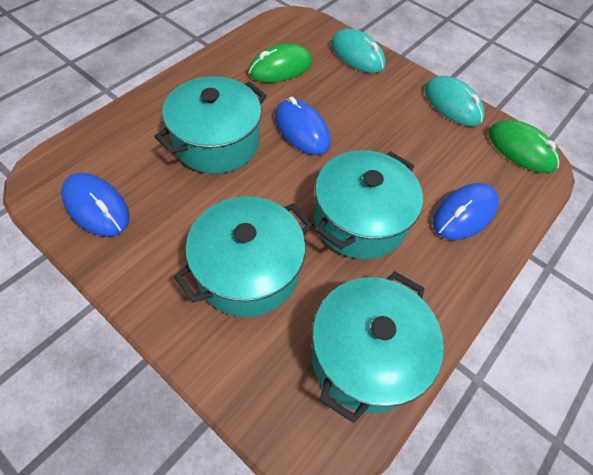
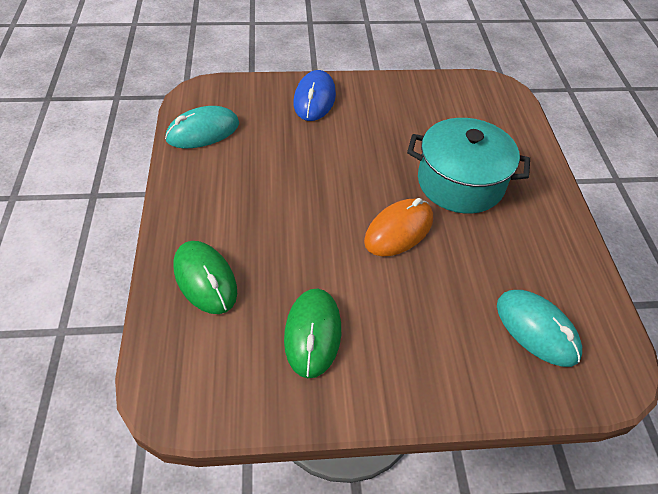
blue mouse: [61,173,130,237] [275,97,330,155] [432,183,499,240] = 3 -> [294,70,336,121] = 1
orange mouse: none = 0 -> [364,198,433,256] = 1
turquoise pot: [154,76,267,174] [174,196,313,317] [311,271,444,423] [314,150,423,259] = 4 -> [407,118,530,214] = 1

